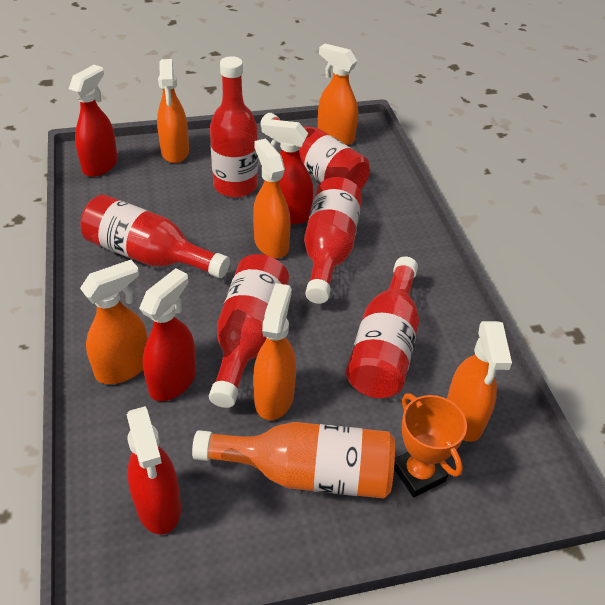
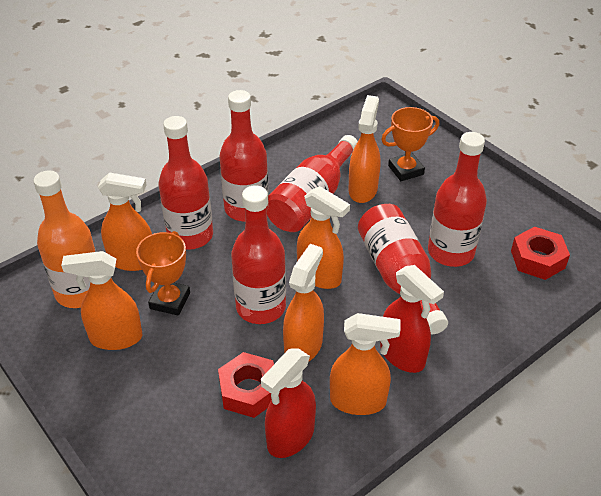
orange trophy: [394,393,467,497] = 1 -> [136,231,190,316] [381,107,439,181] = 2
red nut: none = 0 -> [218,352,274,418] [511,227,570,280] = 2
red spray bottle: [69,65,118,177] [127,406,181,535] [139,268,196,401] [262,119,313,224] = 4 -> [261,349,316,458] [380,265,444,373] = 2

